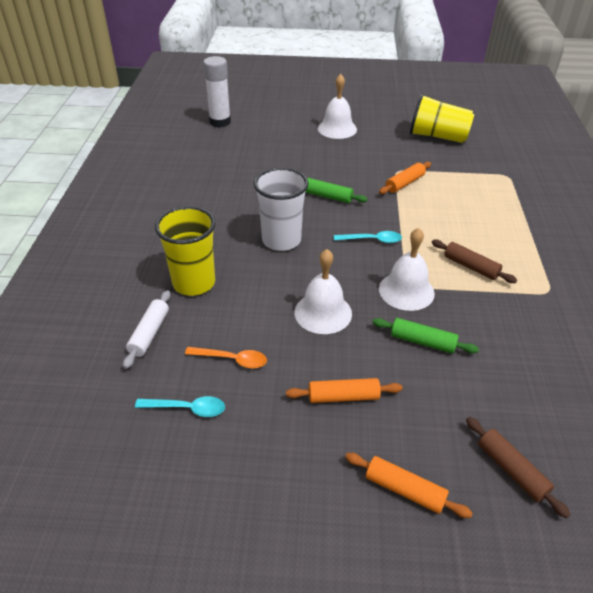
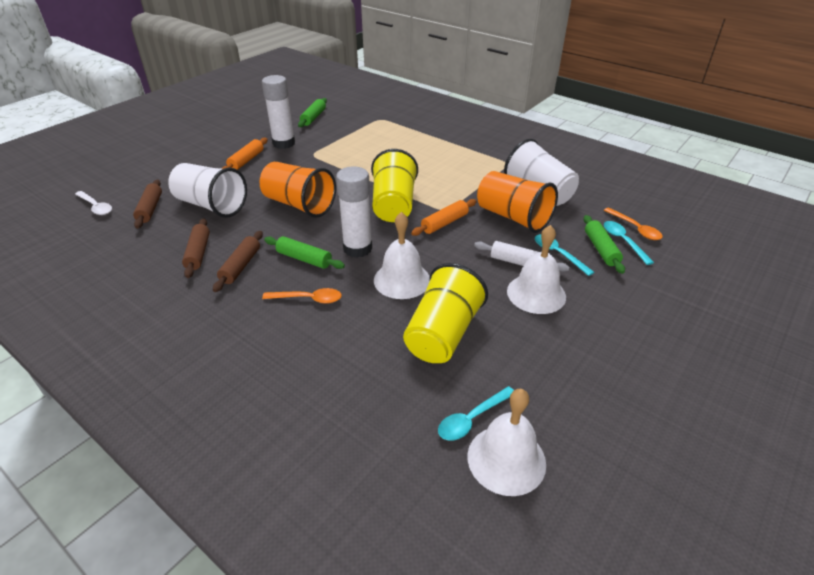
brown rolling pin: [432,240,517,283] [466,417,571,518] = 2 -> [133,179,162,228] [182,218,210,278] [213,231,263,292] = 3
green rolling pin: [305,178,367,203] [372,318,479,353] = 2 -> [264,236,345,269] [298,98,327,127] [584,215,625,274] = 3
orange cup: none = 0 -> [260,162,336,218] [477,171,558,233] = 2
orange rolling pin: [286,378,403,403] [345,453,473,518] [379,162,431,194] = 3 -> [222,138,268,170] [411,199,477,236] = 2
orange spoon: [185,347,267,369] = 1 -> [262,288,342,304] [604,208,663,240] = 2
turquoise spoon: [135,396,225,417] [334,231,402,243] = 2 -> [438,386,514,441] [535,234,594,276] [604,221,654,265] = 3
white cup: [254,168,308,251] = 1 -> [168,163,247,218] [504,139,579,206] = 2
white glue stick: [203,56,231,127] = 1 -> [262,75,295,149] [336,166,372,258] = 2
white spoon: none = 0 -> [75,191,112,215] = 1

